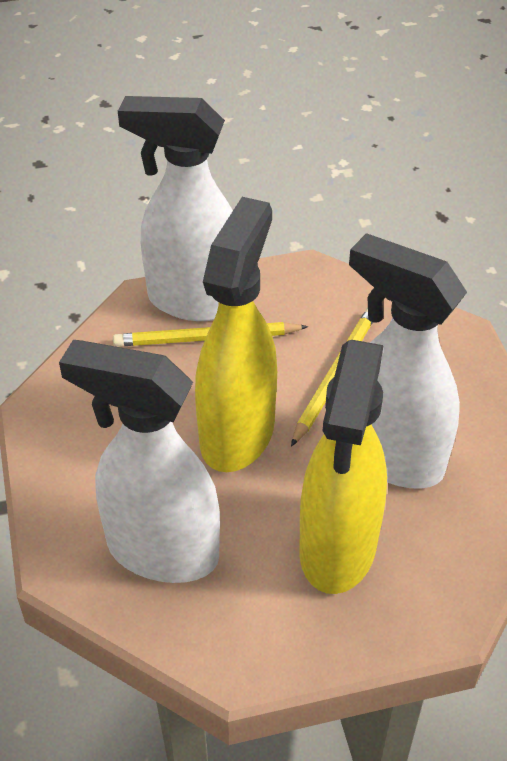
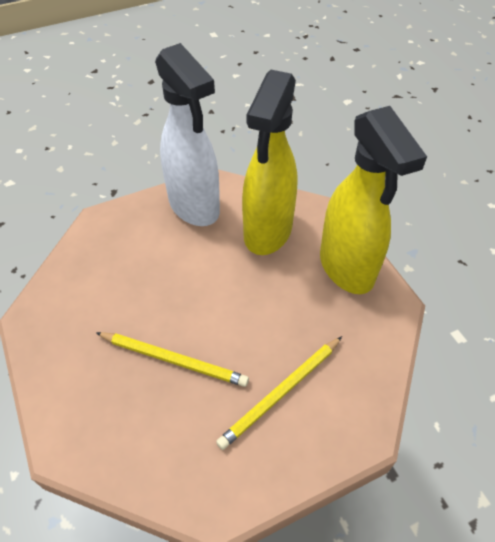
white spray bottle: [59,340,220,583] [118,96,233,321] [349,233,467,489] = 3 -> [155,43,220,226] = 1

